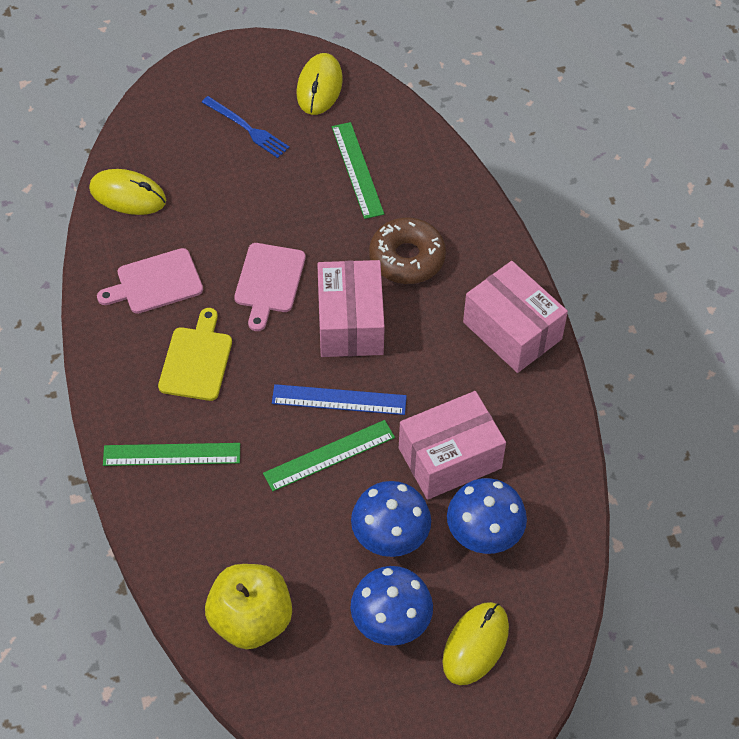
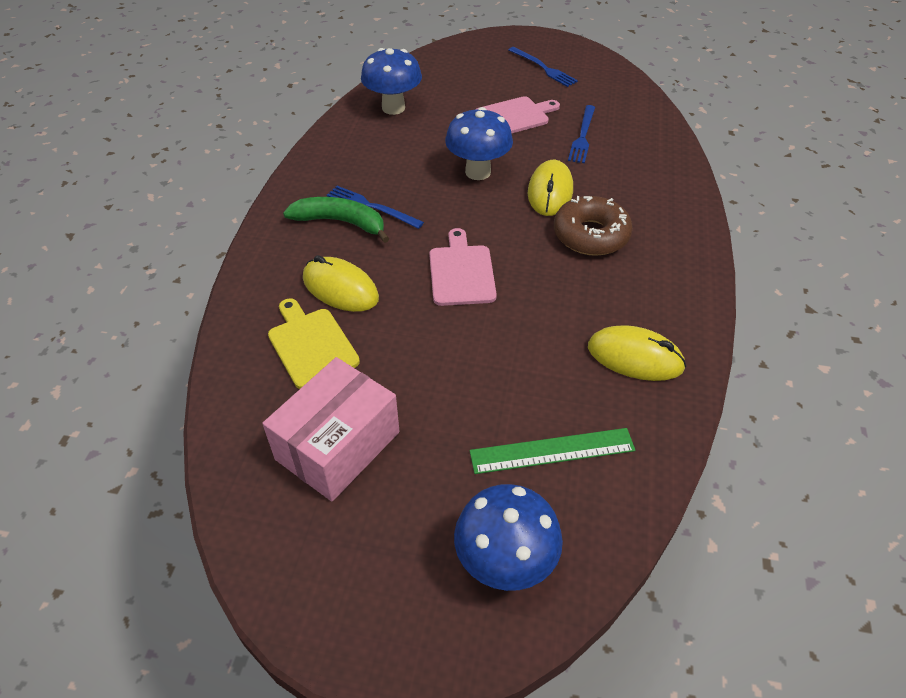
blue fork: [202,96,290,158] = 1 -> [327,186,424,229] [508,47,578,87] [568,105,595,163] = 3
blue ruler: [272,384,407,415] = 1 -> none = 0
green banana: none = 0 -> [283,197,389,243] = 1
green ruler: [103,443,240,466] [263,420,395,491] [332,122,384,219] = 3 -> [470,428,635,474] = 1
pink box: [317,260,385,357] [399,391,506,500] [463,261,568,373] = 3 -> [262,357,400,502] = 1
yellow apple: [205,564,292,649] = 1 -> none = 0

